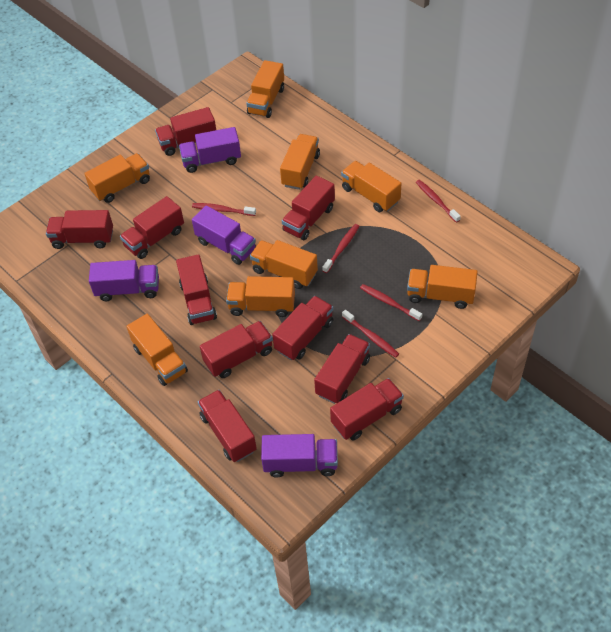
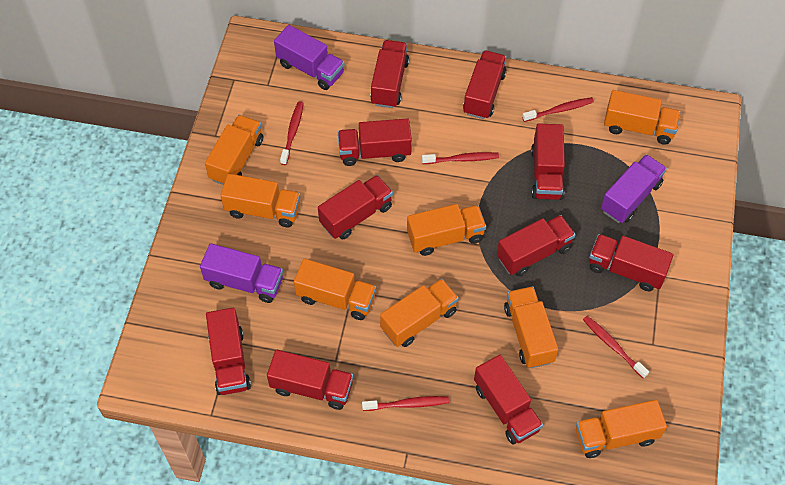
purple truck: [89,260,159,301] [179,127,241,173] [192,205,256,265] [261,434,338,478] = 4 -> [200,243,283,303] [274,25,344,90] [601,154,667,223] = 3

